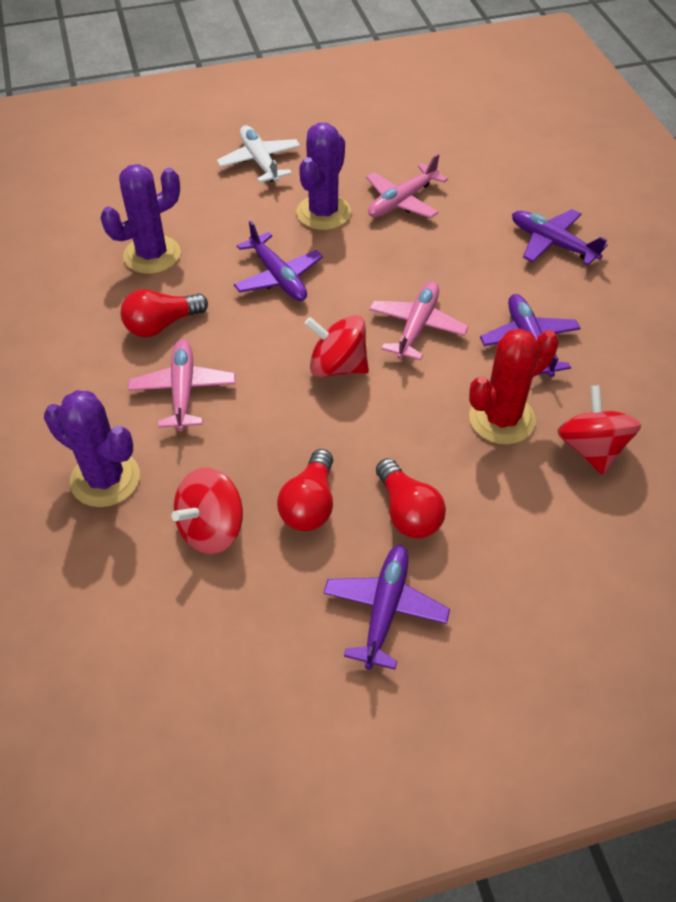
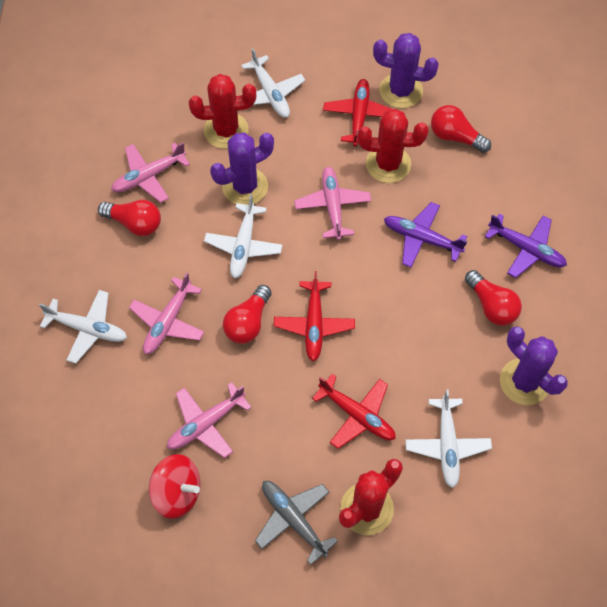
grey plane: none = 0 -> [255,481,338,565] = 1
pink plane: [128,339,235,431] [366,154,448,218] [369,281,469,360] = 3 -> [111,143,190,203] [129,273,204,355] [167,382,252,458] [294,166,371,240] = 4
purple plane: [234,221,323,301] [323,545,450,670] [480,294,581,377] [512,209,608,266] = 4 -> [384,202,467,267] [485,214,567,278] = 2
red cactus: [469,329,559,444] = 1 -> [189,74,256,149] [339,459,403,535] [358,109,428,183] = 3
red light bulb: [121,289,208,337] [277,449,333,531] [376,458,446,539] = 3 -> [98,200,161,236] [223,285,272,344] [431,105,491,153] [465,270,522,326] = 4
red plane: none = 0 -> [274,271,355,362] [312,374,396,449] [323,79,393,146] = 3
red spinning top: [172,467,243,554] [304,315,369,377] [557,385,641,475] = 3 -> [149,454,201,519] = 1
white plane: [217,125,300,183] = 1 -> [39,290,127,363] [204,194,282,278] [241,48,305,118] [405,389,492,488] = 4

